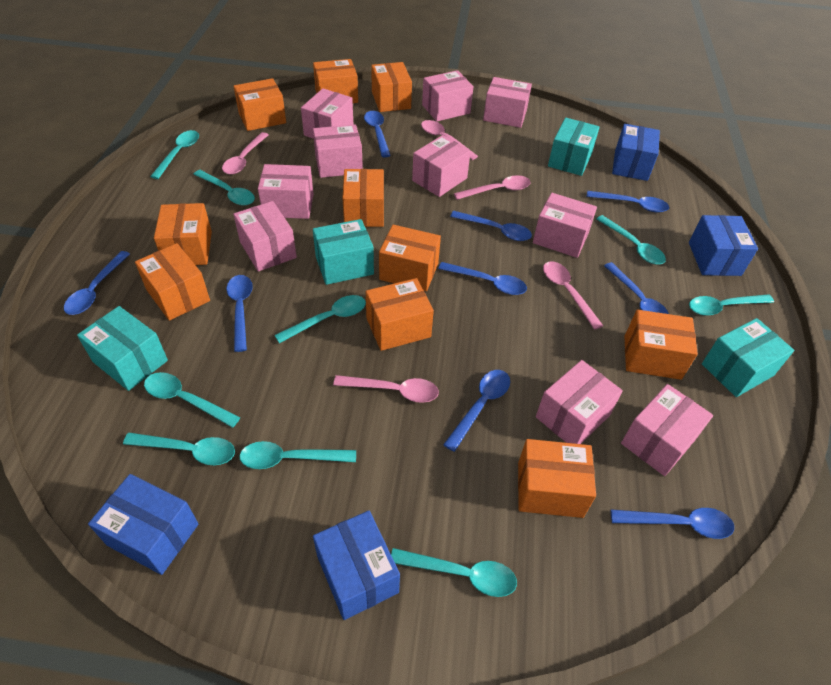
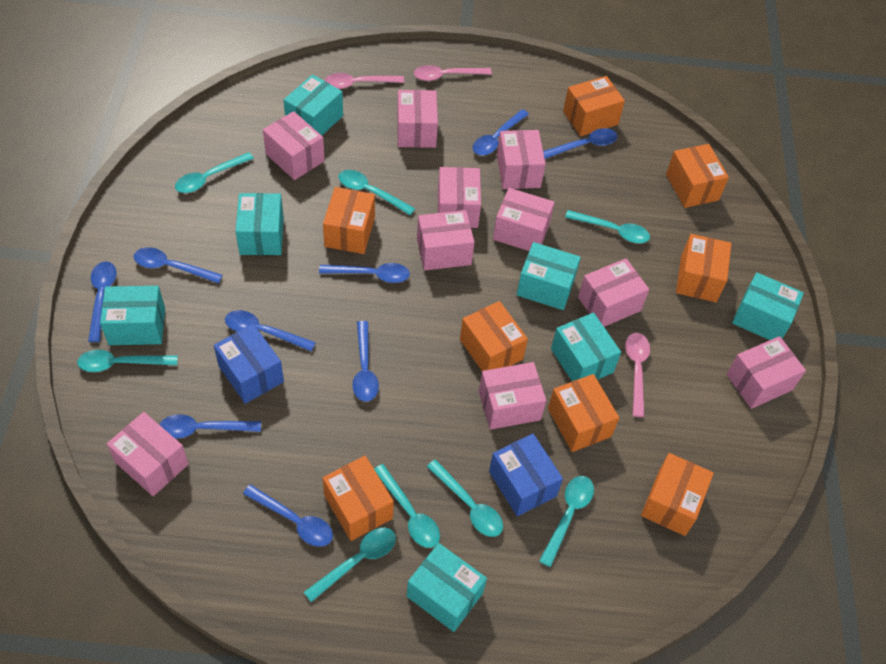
blue box: [88,474,199,575] [313,511,400,620] [612,124,660,181] [689,215,758,276] = 4 -> [214,324,284,404] [489,434,563,516] = 2
orange box: [135,243,210,321] [154,203,212,265] [234,78,286,131] [313,59,358,103] [342,169,384,227] [366,278,434,351] [371,62,412,112] [379,225,441,291] [518,439,596,518] [624,310,698,380] = 10 -> [323,187,375,254] [323,456,394,541] [460,301,528,371] [548,374,619,452] [563,76,625,136] [641,453,714,536] [666,144,729,208] [676,234,732,302] = 8
pink spoon: [222,132,268,175] [333,375,439,403] [421,120,478,160] [454,175,531,200] [543,261,603,330] = 5 -> [325,73,404,89] [414,65,492,81] [625,333,650,417] = 3
turquoise box: [77,306,168,391] [313,219,374,285] [548,118,600,176] [702,318,794,397] = 4 -> [100,286,165,345] [235,193,284,255] [284,74,343,135] [407,543,487,632] [517,242,581,310] [551,313,621,381] [732,272,804,340] = 7
turquoise spoon: [123,433,235,465] [144,372,240,428] [150,130,199,179] [193,170,255,206] [239,441,356,469] [275,295,366,343] [391,548,517,597] [596,215,666,265] [689,294,774,316] = 9 -> [77,350,178,372] [175,152,254,193] [304,527,396,602] [339,170,415,215] [374,464,440,548] [426,459,503,537] [539,476,594,567] [565,210,650,243] = 8

